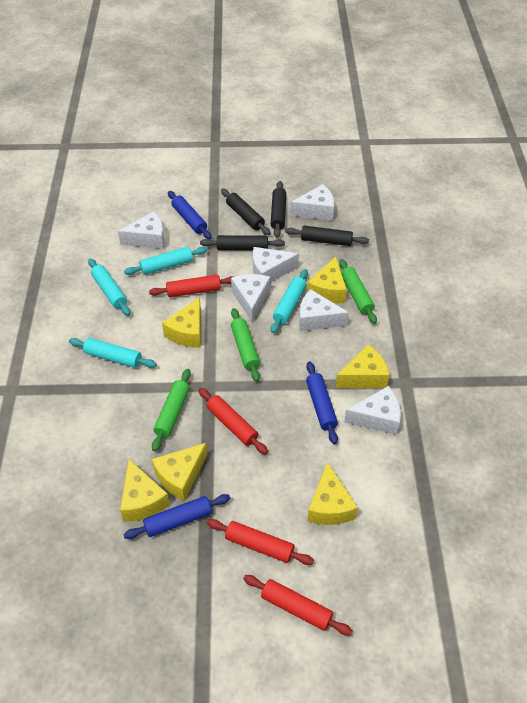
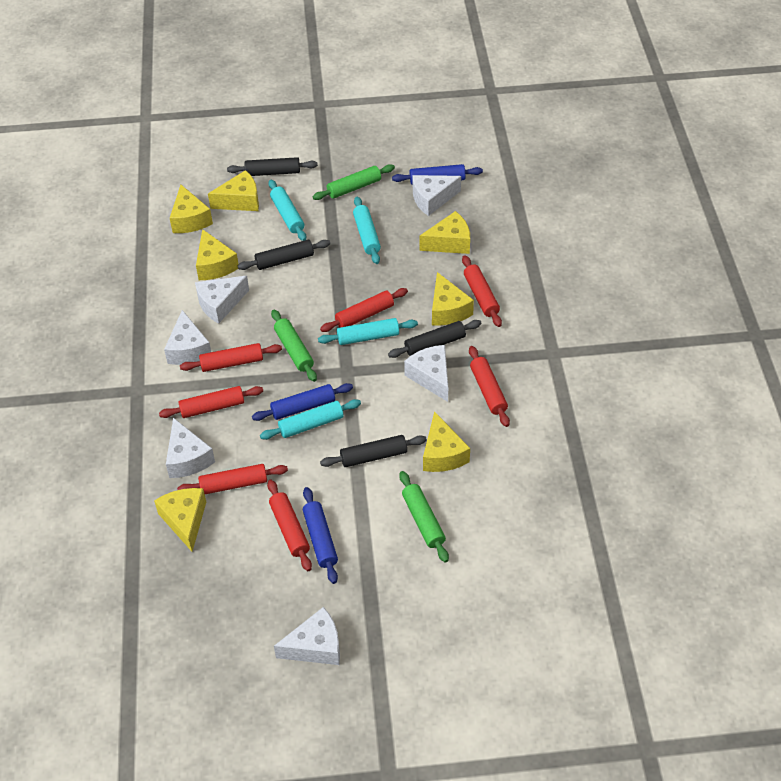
red rolling pin: [149,275,234,297] [198,388,268,454] [207,519,314,565] [243,575,353,636] = 4 -> [159,386,263,418] [177,464,288,494] [180,343,282,372] [267,480,312,571] [320,288,408,332] [462,255,502,327] [469,346,510,427] = 7
yellow cheese: [120,459,170,522] [152,443,207,501] [162,297,201,348] [307,256,347,304] [307,462,358,525] [335,344,389,388] = 6 -> [154,488,206,552] [170,185,213,233] [196,229,239,280] [208,170,259,211] [419,211,470,254] [423,411,470,472] [432,272,474,325] = 7

